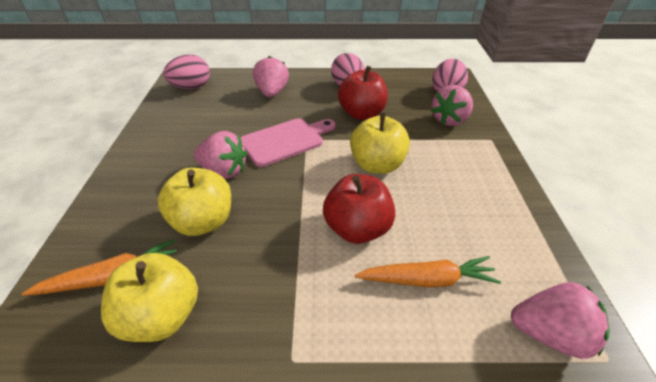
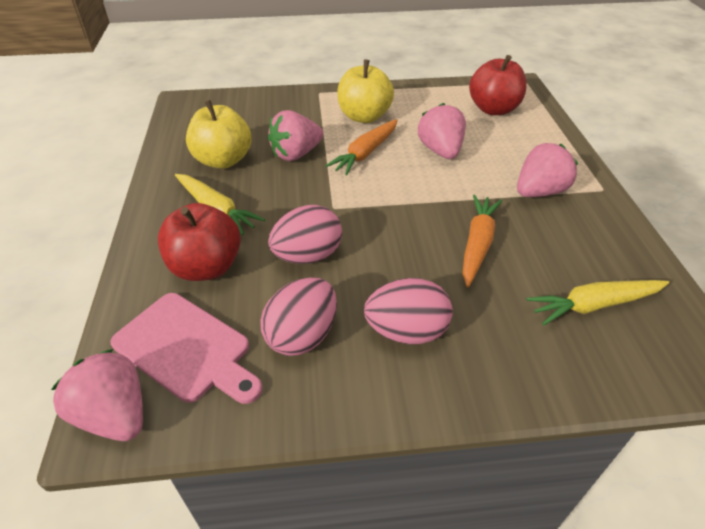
yellow apple: [101,253,198,342] [158,168,231,236] [350,112,410,174] = 3 -> [186,100,252,169] [337,59,394,123] = 2
yellow carrot: none = 0 -> [175,174,265,235] [527,280,669,325] = 2

